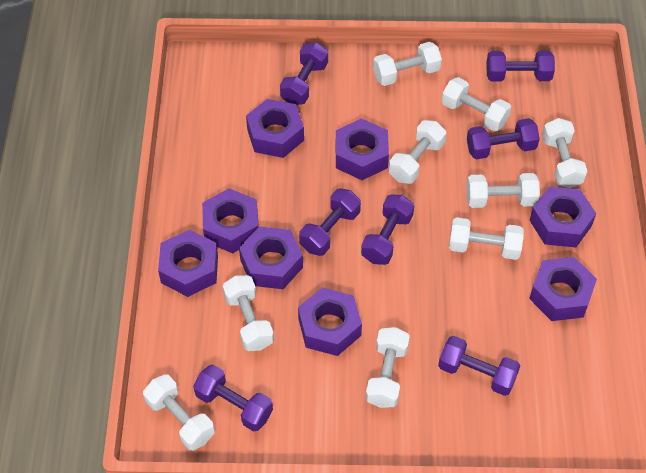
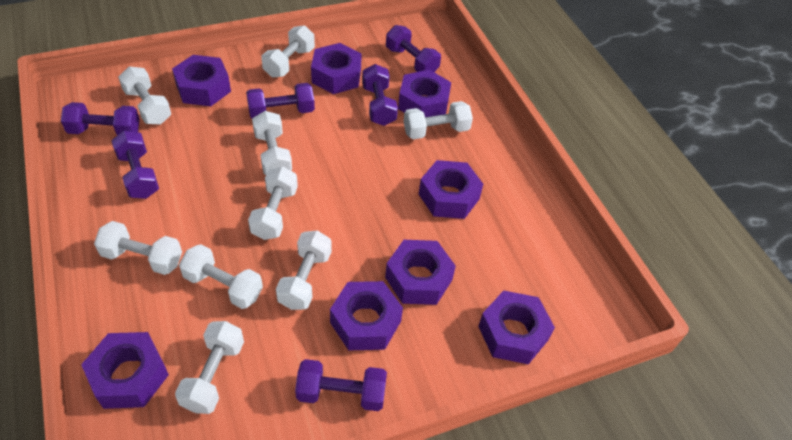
purple dumbbell: [193,365,273,432] [280,42,328,105] [299,188,361,256] [361,195,414,265] [438,336,520,396] [467,118,540,159] [487,51,555,82] = 7 -> [61,102,140,135] [111,130,159,199] [246,83,315,119] [295,359,387,411] [362,64,398,126] [386,25,441,72] = 6

